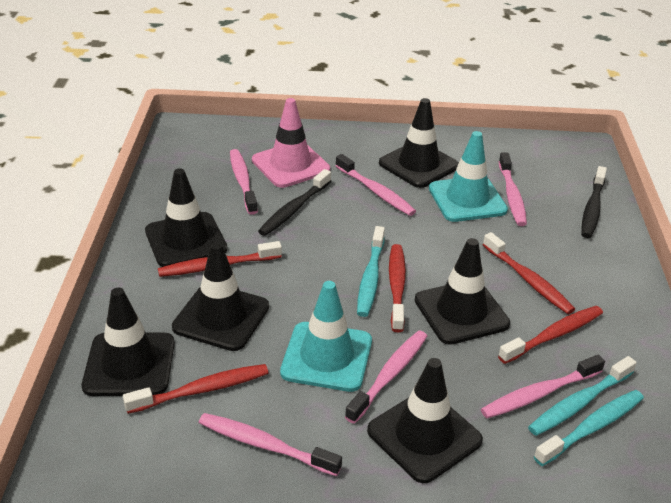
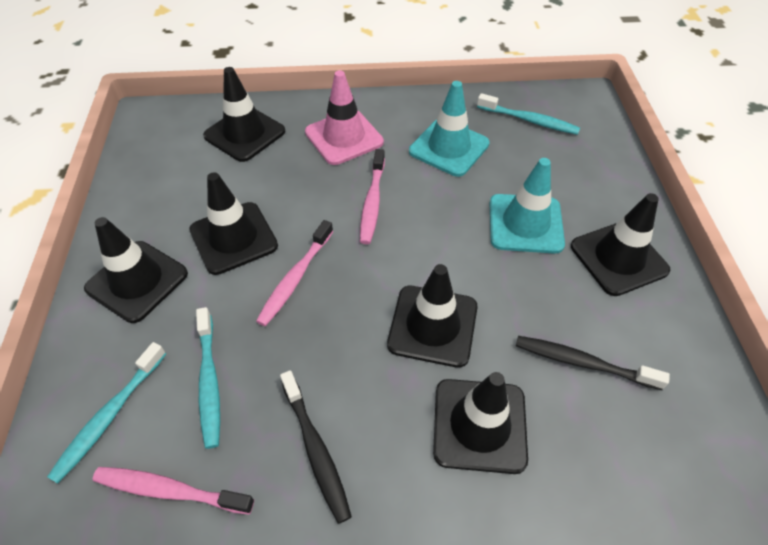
pink toothbrush: [199,413,342,476] [230,149,258,215] [336,154,416,216] [345,330,427,424] [481,355,605,418] [499,152,527,226] = 6 -> [93,467,254,514] [256,220,333,326] [360,149,385,244] = 3
red toothbrush: [123,364,268,414] [158,241,282,277] [389,244,406,332] [483,232,575,314] [498,306,603,364] = 5 -> none = 0

